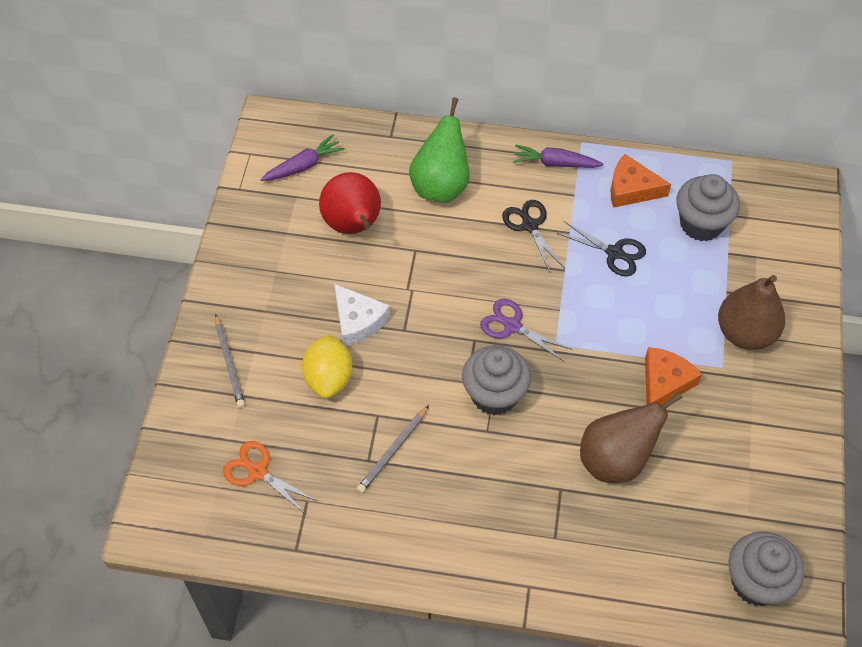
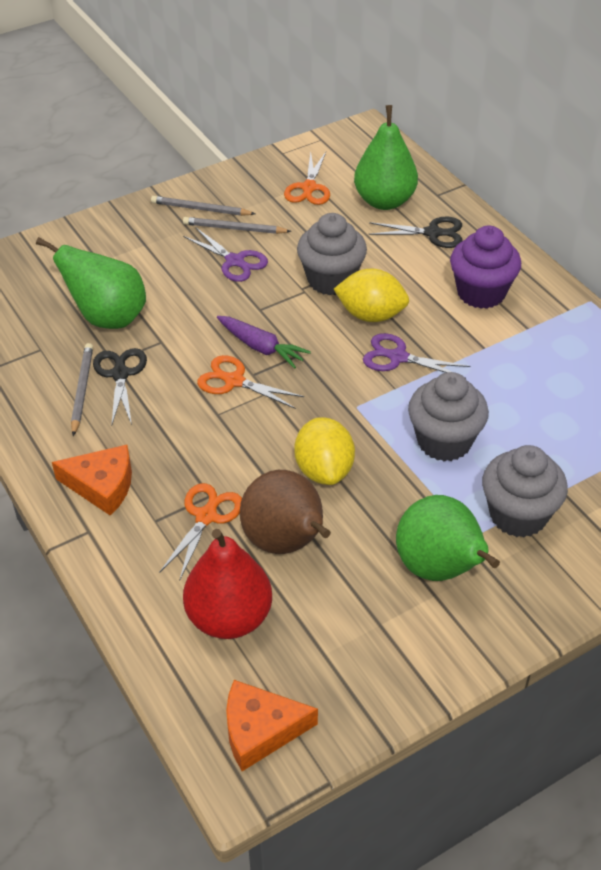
brown pear: [580,392,683,483] [718,275,785,350] = 2 -> [240,470,331,554] = 1
green pear: [409,98,470,203] = 1 -> [36,237,146,329] [354,105,418,210] [396,495,500,581] = 3
grey pencil: [215,314,245,408] [357,405,429,493] = 2 -> [71,343,93,436] [151,196,255,216] [183,217,292,234] = 3
orange scissors: [223,441,317,514] = 1 -> [159,483,242,579] [197,355,304,409] [284,152,330,205] = 3
purple carrot: [261,135,345,181] [513,144,603,168] = 2 -> [217,316,311,369] = 1
purple cupcake: none = 0 -> [450,226,521,309] = 1
purple scissors: [480,299,572,361] = 1 -> [183,228,268,282] [363,333,471,373] = 2
white cheese: [334,284,390,346] = 1 -> none = 0
yellow lemon: [302,334,353,399] = 1 -> [294,417,355,485] [334,268,409,322] = 2

